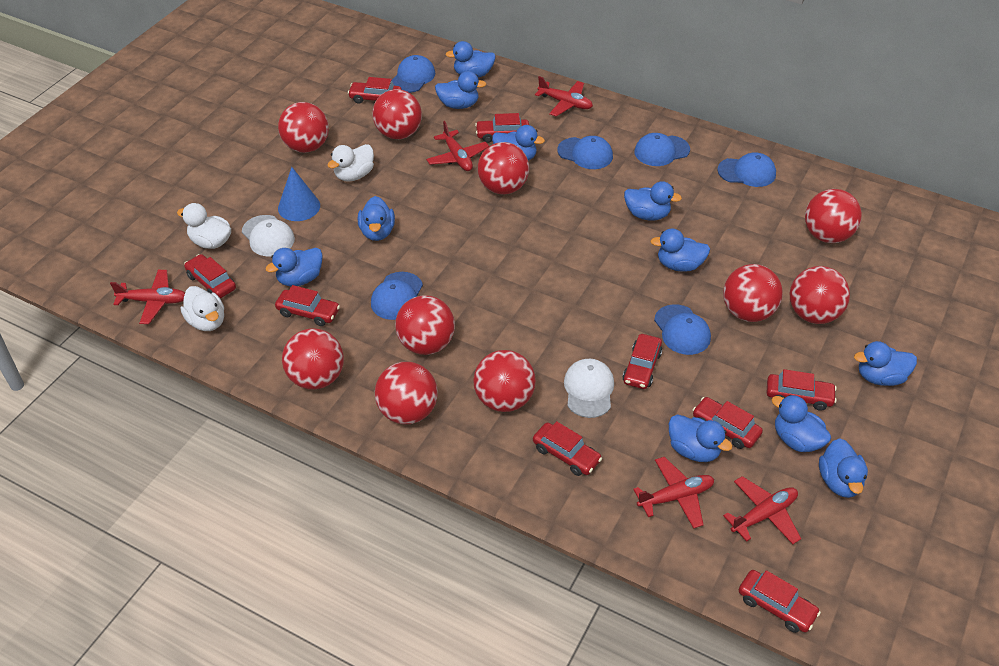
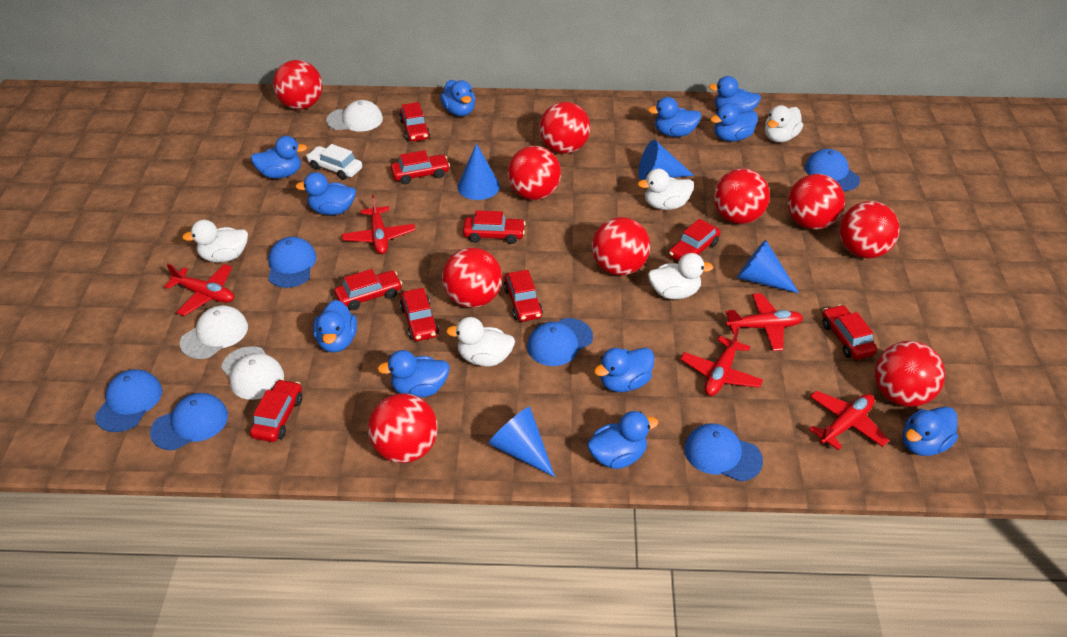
blue cone: [278,167,320,221] = 1 -> [457,143,500,200] [488,407,555,477] [638,140,694,180] [737,240,799,293] = 4
white cap: [242,215,295,256] [564,359,614,418] = 2 -> [180,305,248,359] [221,346,284,400] [326,100,383,132] = 3
white car: none = 0 -> [306,144,362,180] = 1
white duck: [177,203,231,249] [181,286,224,331] [327,144,374,182] = 3 -> [182,220,248,262] [446,317,515,367] [638,168,694,210] [648,253,713,299] [765,105,803,142] = 5

